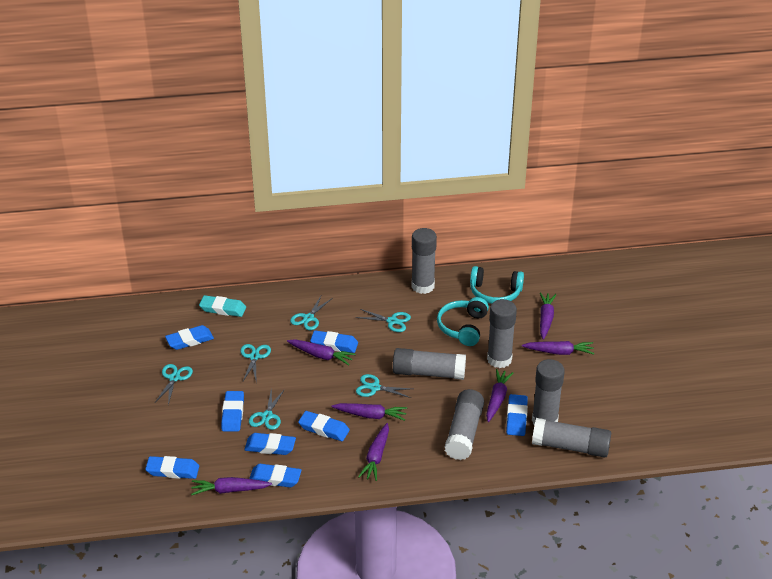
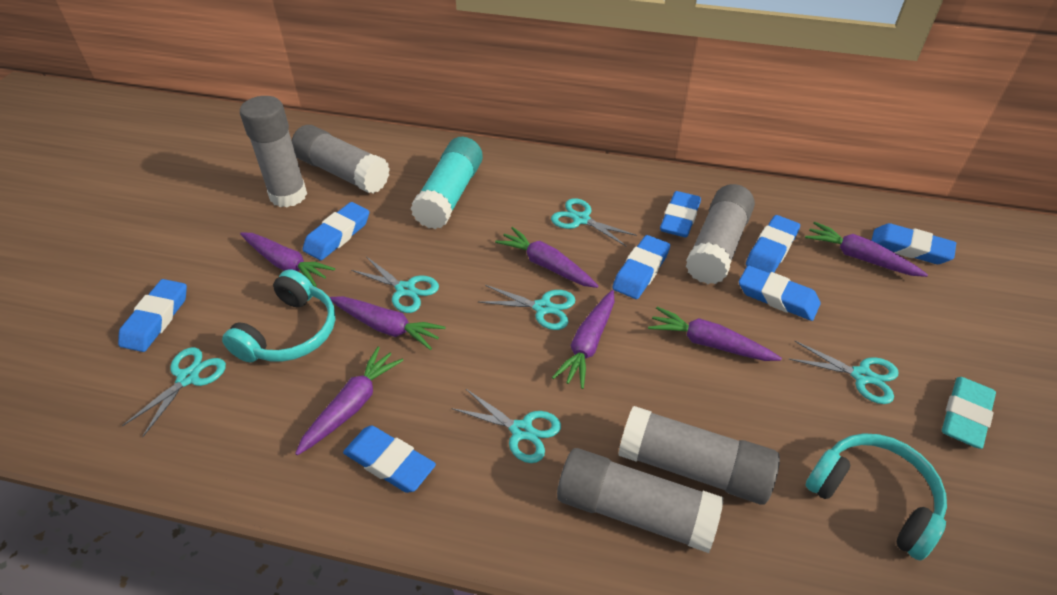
grey glue stick: [393,348,466,380] [412,228,437,294] [445,389,484,460] [487,299,517,368] [532,359,565,425] [532,418,611,458] = 6 -> [240,96,307,207] [292,125,390,193] [557,448,724,553] [618,406,780,505] [686,184,755,284] = 5
turquoise glue stick: none = 0 -> [410,137,483,229] = 1

